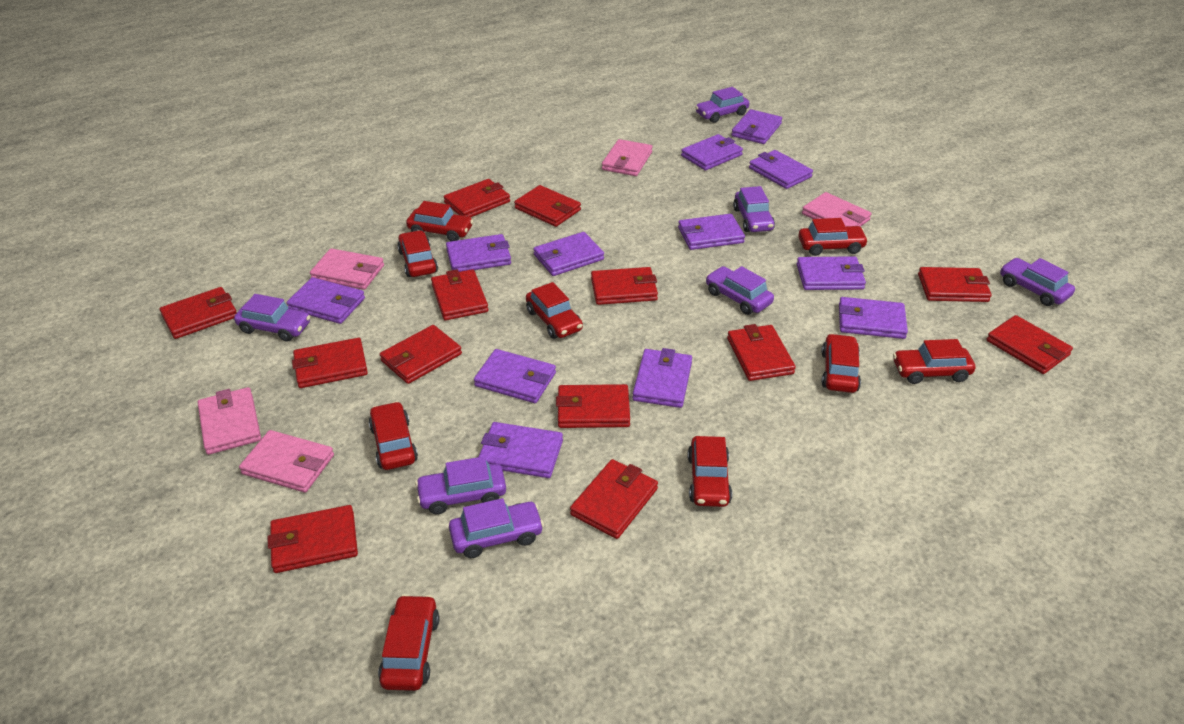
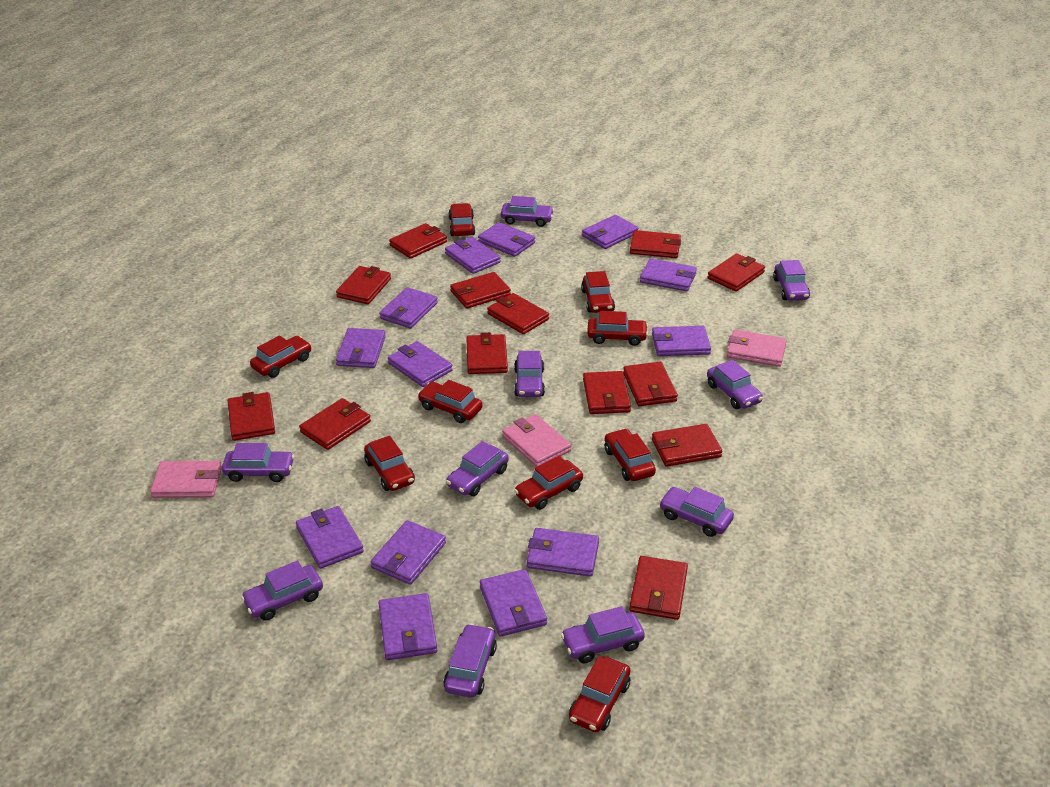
pink wallet: [198,387,261,455] [239,430,334,493] [310,248,384,290] [602,139,653,176] [802,192,871,227] = 5 -> [150,461,222,498] [502,414,571,467] [727,330,787,367] = 3
purple car: [234,294,311,342] [415,456,506,515] [449,498,544,558] [695,87,749,123] [706,266,774,315] [733,186,775,232] [1000,258,1075,306] = 7 -> [222,443,294,482] [241,560,323,621] [443,624,497,698] [446,441,509,496] [501,196,554,227] [514,351,545,397] [561,606,645,663] [659,487,734,537] [707,360,763,409] [773,260,810,301] = 10
purple wallet: [287,277,365,324] [446,234,511,272] [474,349,556,403] [479,422,563,478] [533,232,604,276] [632,348,692,408] [678,214,745,250] [681,134,743,170] [731,109,782,144] [749,150,813,189] [797,256,866,290] [839,297,908,339] = 12 -> [296,506,364,569] [336,328,386,368] [370,520,446,585] [378,593,437,660] [379,287,438,328] [388,341,453,387] [445,237,501,274] [478,222,535,257] [480,569,547,637] [527,528,599,577] [582,215,638,249] [640,258,697,292] [652,326,711,356] = 13

